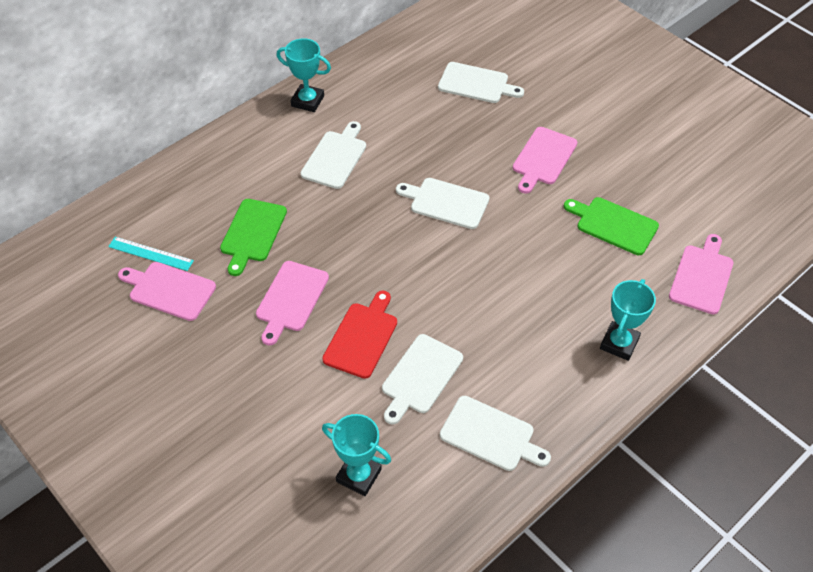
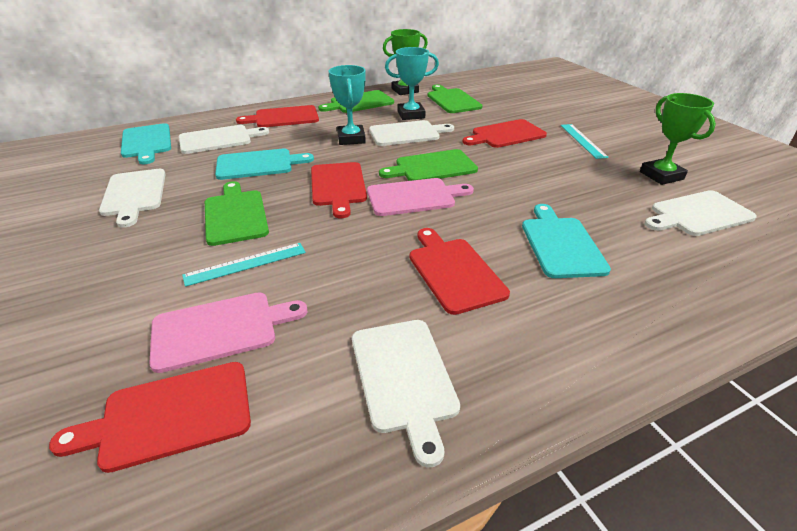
green cutting board: [220,199,287,276] [564,197,659,255] = 2 -> [205,181,269,246] [318,90,394,113] [379,149,478,181] [428,84,483,113] = 4
green trophy: none = 0 -> [383,29,428,95] [640,93,716,185] = 2
pink cutting board: [118,262,216,321] [256,261,329,345] [513,127,577,194] [669,234,734,315] = 4 -> [149,292,307,373] [367,178,474,216] = 2
red cutting board: [322,290,397,379] = 1 -> [49,362,251,473] [236,105,319,127] [311,162,367,218] [410,228,510,315] [462,119,547,148] = 5
turquoise cutting board: none = 0 -> [121,123,171,164] [215,149,314,180] [522,204,611,278] = 3
turquoise ruler: [108,237,194,271] = 1 -> [182,243,306,287] [561,124,609,159] = 2
turquoise trophy: [276,38,331,112] [322,414,391,496] [600,279,656,361] = 3 -> [328,65,366,145] [385,47,439,120] = 2

